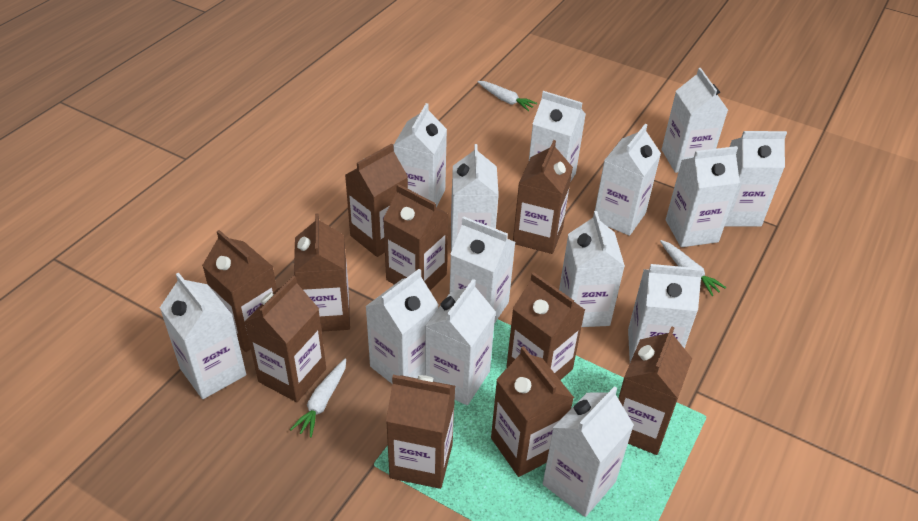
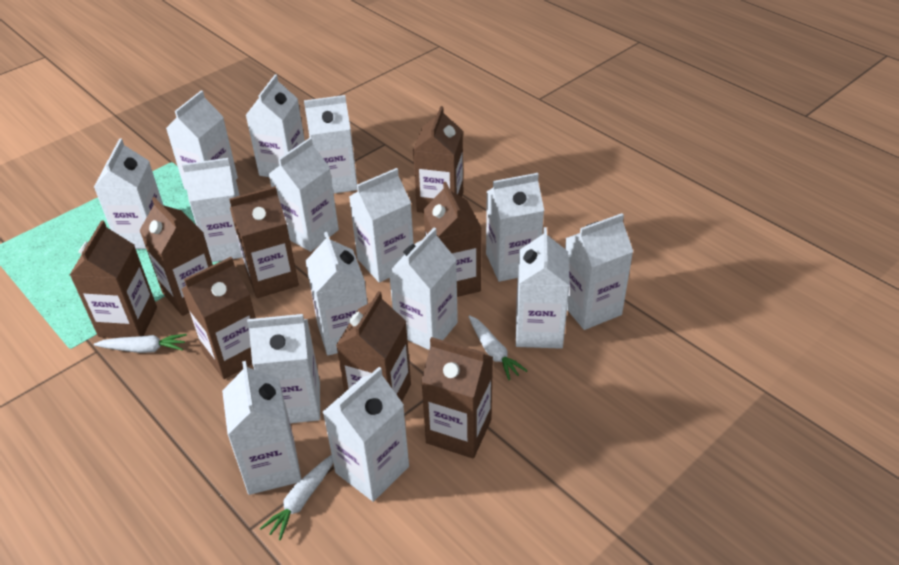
brown carton: [202,230,277,352] [244,275,326,402] [294,213,350,332] [345,143,408,257] [383,184,449,290] [386,375,455,489] [491,346,574,477] [506,272,585,380] [513,140,573,254] [618,326,692,455] = 10 -> [70,220,157,338] [139,197,213,316] [181,257,256,379] [229,186,299,298] [336,291,411,402] [413,106,463,213] [421,337,493,458] [423,182,482,297] = 8
white carton: [160,273,246,399] [365,269,439,384] [394,103,447,207] [425,279,496,405] [450,217,515,324] [451,144,499,251] [529,91,586,181] [543,386,634,517] [559,211,625,327] [595,124,661,236] [628,264,703,362] [662,68,728,173] [666,146,740,247] [724,131,787,227] = 14 -> [94,138,163,249] [166,90,238,190] [182,158,243,262] [222,361,301,495] [246,75,305,177] [247,314,320,423] [269,138,339,252] [304,95,357,194] [306,232,368,356] [323,367,409,502] [349,168,414,283] [389,228,458,350] [486,173,544,282] [516,227,570,349] [565,213,633,330] = 15

